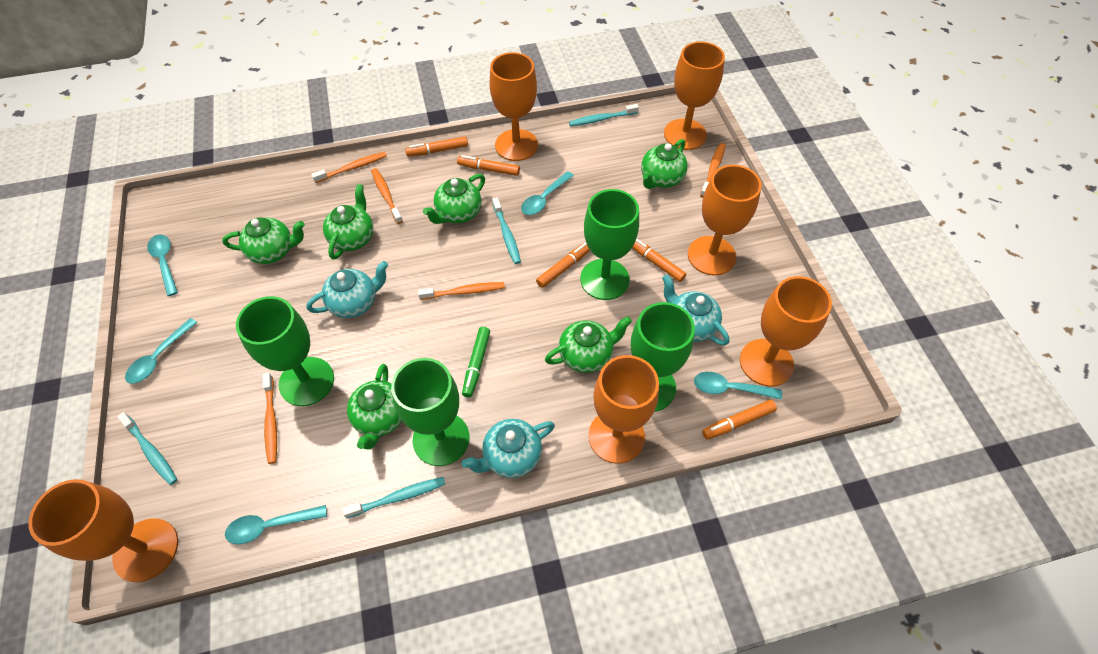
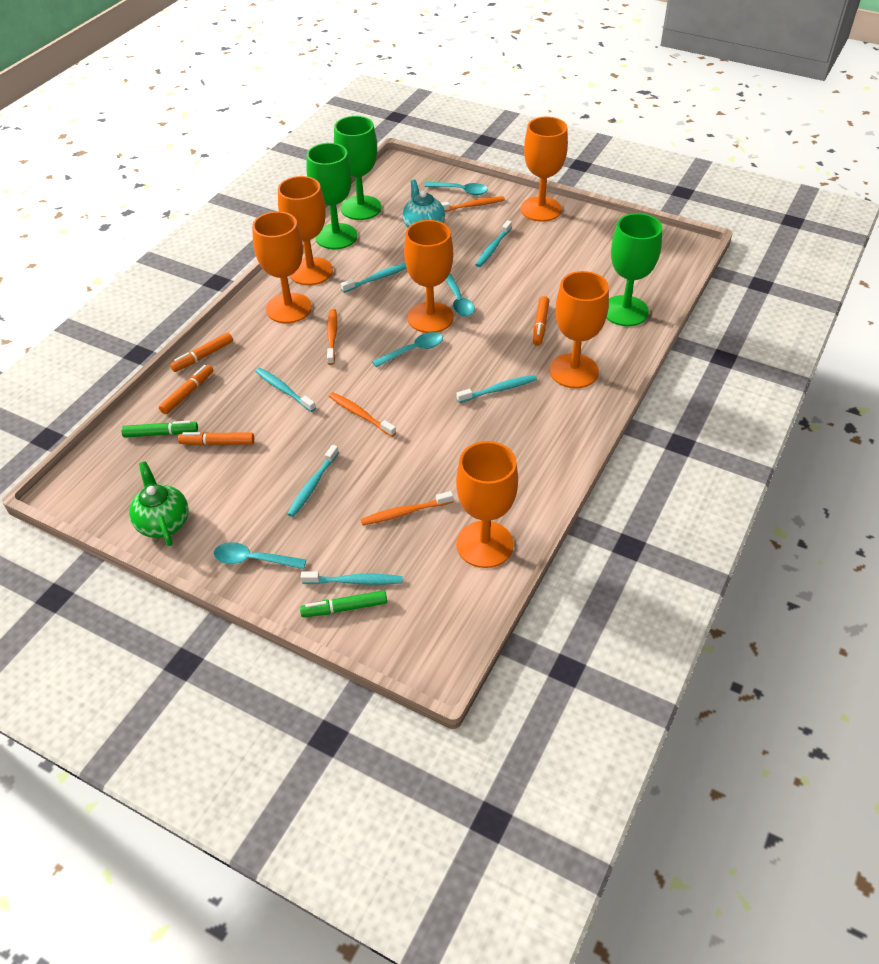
green goblet: [236,296,334,406] [391,358,469,466] [580,189,639,300] [631,302,695,412] = 4 -> [306,143,358,249] [334,116,382,220] [606,213,663,326] = 3
green marker: [462,327,490,397] = 1 -> [121,421,198,438] [300,590,387,617] = 2
green teapot: [222,217,305,264] [323,184,373,260] [347,364,402,449] [423,174,485,224] [545,316,632,373] [641,139,688,189] = 6 -> [129,461,189,546] = 1
orange marker: [405,136,468,157] [457,155,520,176] [536,242,590,288] [632,238,686,282] [702,400,777,439] = 5 -> [159,365,213,414] [170,333,233,372] [178,432,254,446] [533,296,549,346] = 4
orange toothbrush: [262,373,277,464] [311,152,387,183] [371,168,403,224] [418,282,505,300] [700,143,726,197] = 5 -> [327,309,337,365] [329,392,396,437] [360,491,453,526] [441,196,505,212] = 4
turquoise spoon: [125,318,198,384] [147,234,178,296] [225,505,327,544] [521,171,574,215] [694,372,782,400] = 5 -> [214,542,306,569] [372,332,443,367] [424,182,488,195] [446,274,475,317] = 4
turquoise teapot: [307,261,388,318] [462,419,555,478] [662,274,729,346] = 3 -> [402,179,445,228] = 1
turquoise toothbrush: [117,412,177,485] [342,477,445,519] [492,198,521,264] [569,104,639,126] = 4 -> [255,368,316,412] [287,445,339,517] [301,572,403,585] [341,263,406,293] [457,375,537,403] [476,220,512,267] = 6

